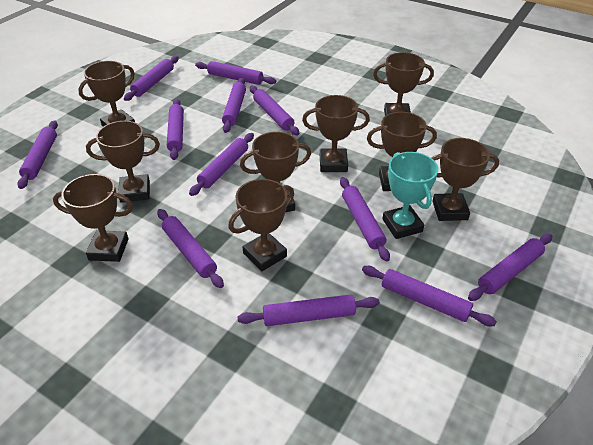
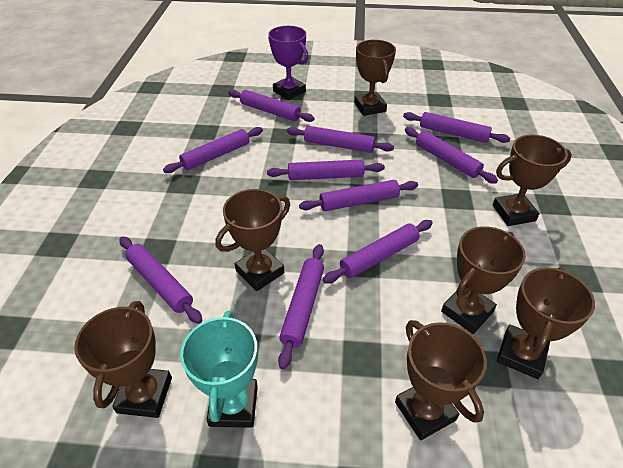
brown trophy: [53,174,133,262] [78,61,135,126] [86,121,160,203] [228,179,294,271] [240,132,311,212] [302,95,370,172] [367,112,437,191] [373,52,434,116] [431,138,499,221] = 9 -> [74,301,172,418] [215,189,290,291] [354,40,396,116] [395,320,487,440] [441,226,526,334] [493,134,572,226] [497,267,595,379] = 7
purple rolling pin: [17,121,58,189] [124,56,179,101] [157,209,224,288] [167,99,184,160] [189,133,254,196] [195,61,276,85] [222,78,246,133] [237,294,380,326] [250,86,299,135] [340,177,390,262] [362,266,497,327] [468,234,552,301] = 12 -> [119,236,203,324] [163,127,263,173] [228,90,314,122] [267,160,385,180] [278,244,324,369] [287,126,394,153] [299,180,418,211] [323,220,433,284] [403,112,510,143] [405,127,498,184] = 10
purple trophy: none = 0 -> [268,26,309,100] = 1

